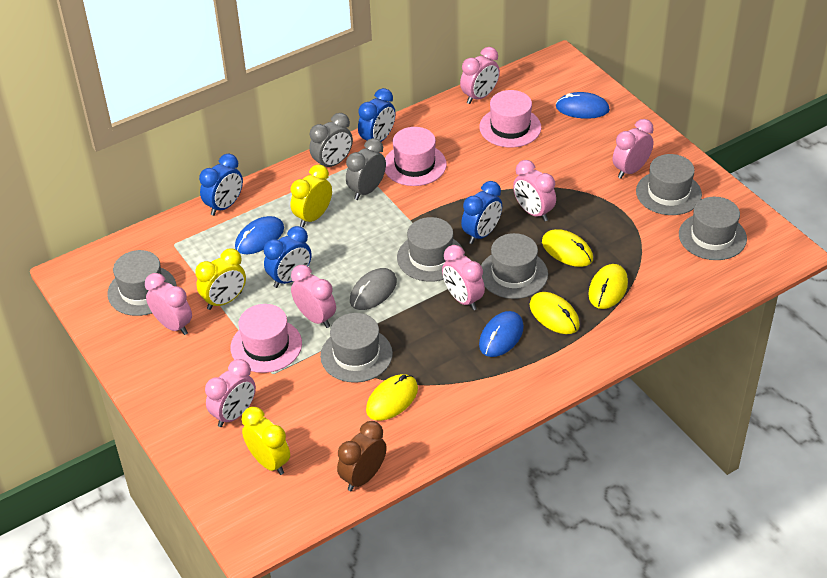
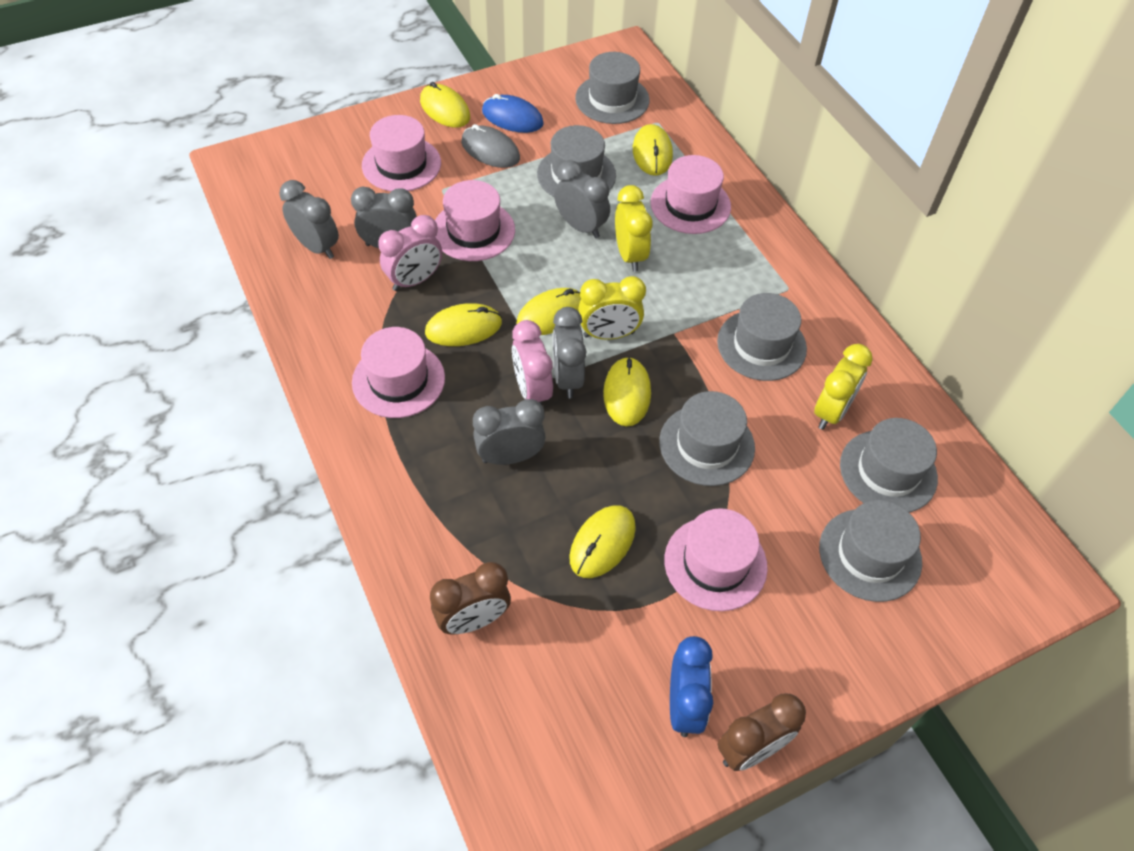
blue clock: [199,154,243,216] [264,226,312,288] [358,88,396,142] [461,181,502,244] = 4 -> [670,636,713,737] = 1
blue mouse: [235,216,284,254] [479,311,524,357] [556,92,610,119] = 3 -> [482,94,544,133] = 1
brown clock: [337,421,387,491] = 1 -> [430,562,511,635] [718,693,806,771] = 2
grey clock: [309,113,353,167] [346,138,386,200] = 2 -> [280,180,339,259] [351,186,417,248] [473,399,546,465] [553,307,587,398] [554,160,610,238] = 5
pink clock: [145,273,192,335] [205,359,256,427] [291,265,336,328] [442,245,485,310] [460,47,500,104] [513,160,556,221] [613,119,654,179] = 7 -> [378,215,442,291] [512,320,553,405] = 2
pink hat: [230,304,302,373] [385,127,447,186] [479,90,541,147] = 3 -> [352,327,445,418] [362,115,441,191] [435,180,515,261] [651,155,731,234] [664,508,768,611] = 5
yellow mouse: [366,374,418,421] [530,292,580,334] [542,229,593,267] [588,264,628,309] = 4 -> [420,82,470,128] [425,303,502,346] [516,288,581,335] [569,505,636,578] [603,357,651,426] [633,124,673,176] = 6

